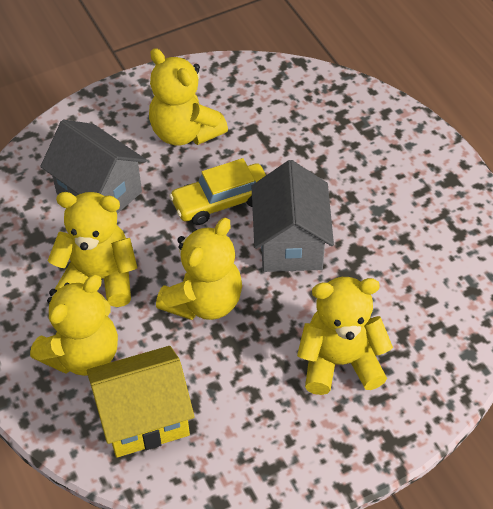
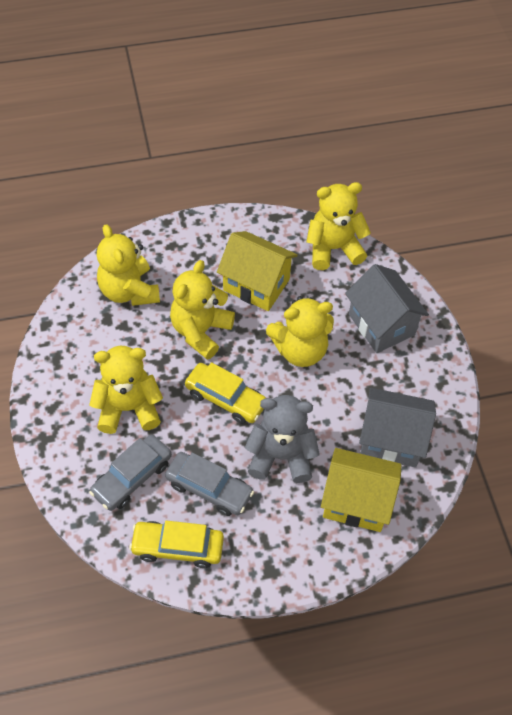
grey car: none = 0 -> [89,435,172,511] [165,452,254,516] = 2
grey teddy bear: none = 0 -> [245,395,320,483] = 1
yellow car: [169,158,266,225] = 1 -> [129,520,224,568] [185,362,266,424] = 2
yellow house: [87,346,195,457] = 1 -> [217,231,298,311] [321,448,401,532] = 2

